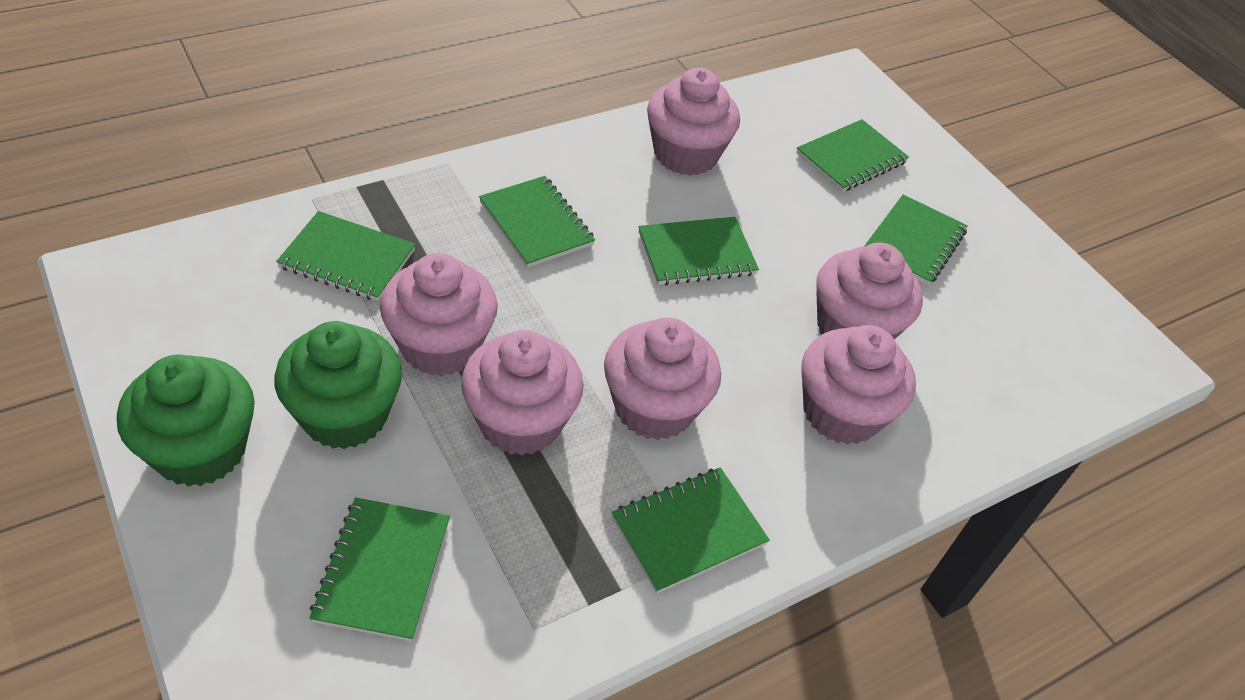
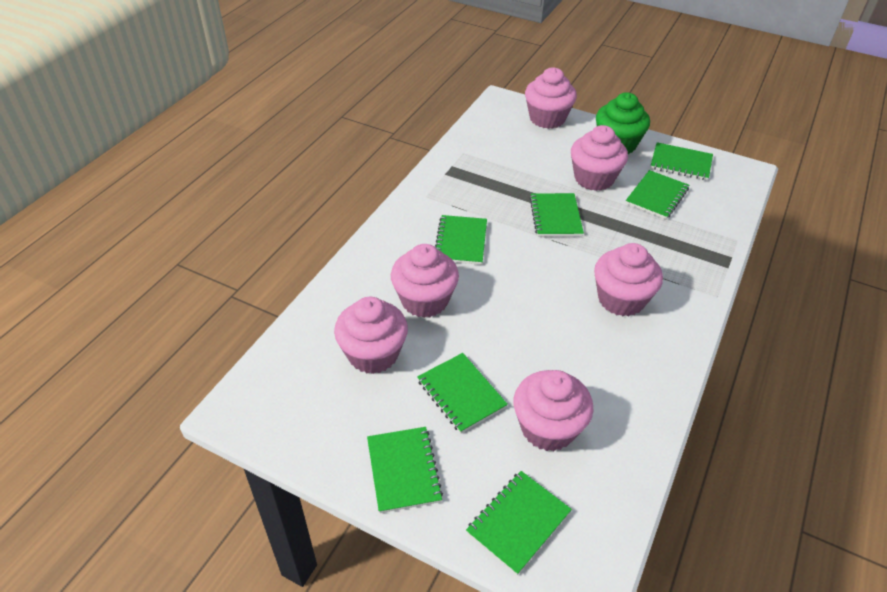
green cupcake: [117,354,255,487] [274,321,402,449] = 2 -> [596,92,650,154] = 1

